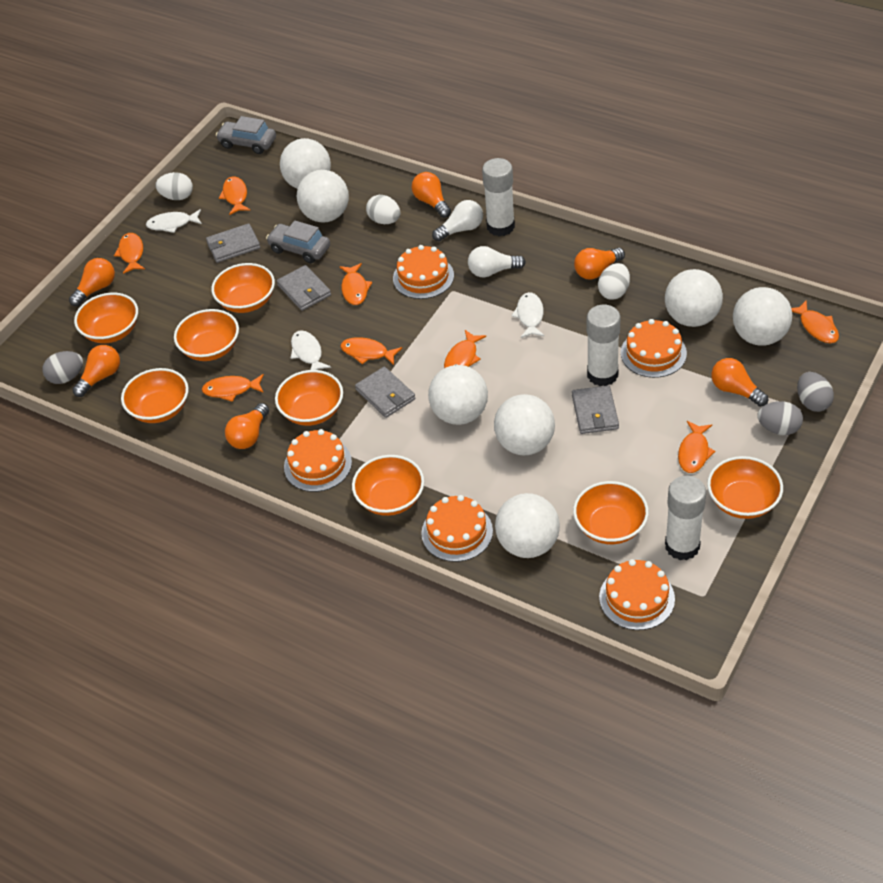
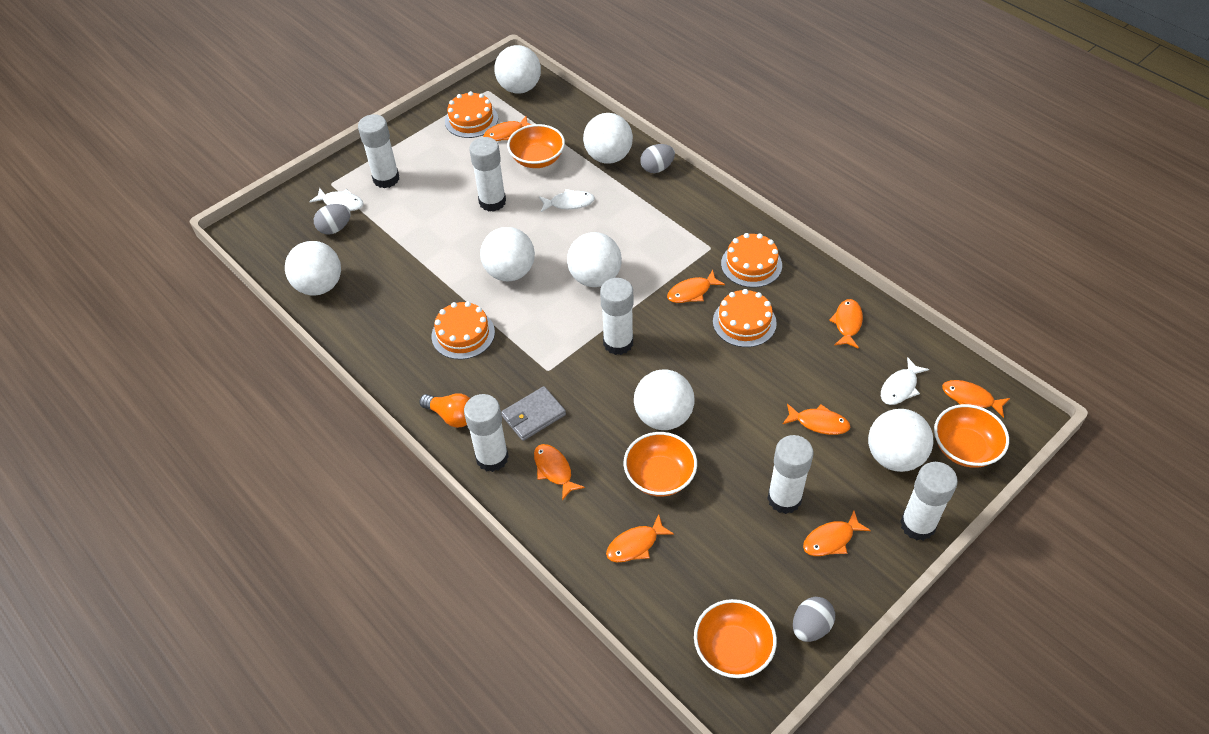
grey car: [216,116,276,154] [266,220,330,263] = 2 -> none = 0
grey wallet: [206,223,260,263] [277,265,331,311] [355,367,415,418] [572,385,619,434] = 4 -> [501,386,566,441] = 1
orange bowl: [74,293,138,343] [121,368,189,423] [174,309,239,361] [211,263,275,313] [275,370,343,426] [352,455,424,516] [573,481,649,545] [707,456,783,519] = 8 -> [507,124,565,168] [624,432,697,497] [694,599,777,678] [934,404,1009,468] = 4
orange cake: [284,429,352,492] [393,245,454,299] [421,495,493,562] [599,559,675,630] [621,319,687,378] = 5 -> [432,301,495,359] [445,91,498,138] [713,289,777,347] [721,233,782,288] = 4
orange light bulb: [69,258,115,306] [72,345,120,397] [225,403,269,449] [412,172,451,218] [574,248,625,280] [711,358,768,407] = 6 -> [420,393,470,428] = 1
white egg: [155,172,193,200] [366,195,400,224] [598,263,630,300] = 3 -> none = 0
white glue stick: [482,158,515,236] [587,305,621,386] [665,476,706,560] = 3 -> [358,114,399,188] [464,394,509,472] [469,137,506,212] [600,278,633,355] [767,435,814,514] [900,462,958,541] = 6
white light bulb: [432,200,483,241] [468,246,526,277] = 2 -> none = 0

